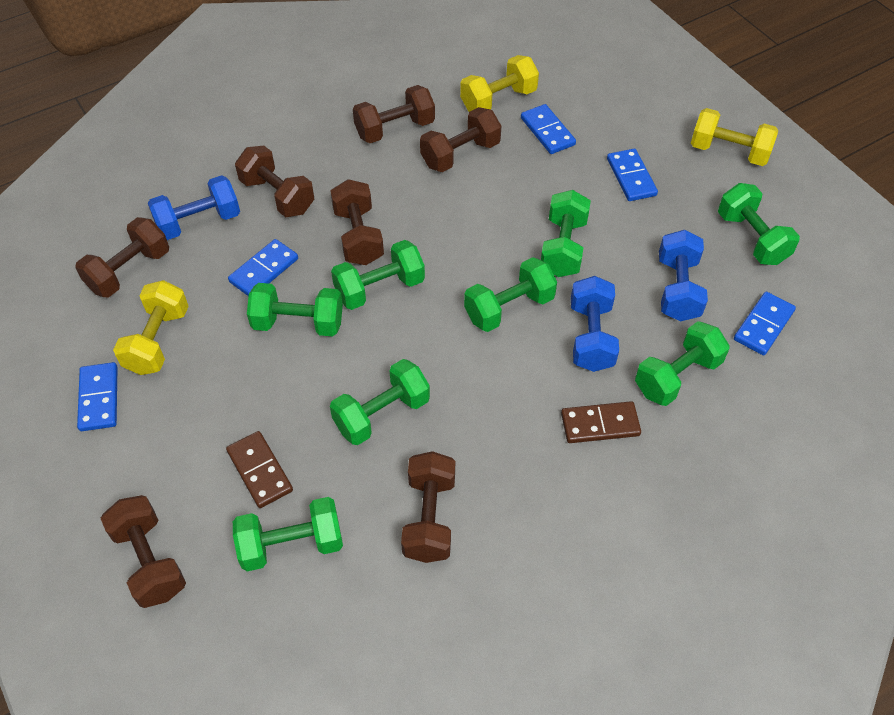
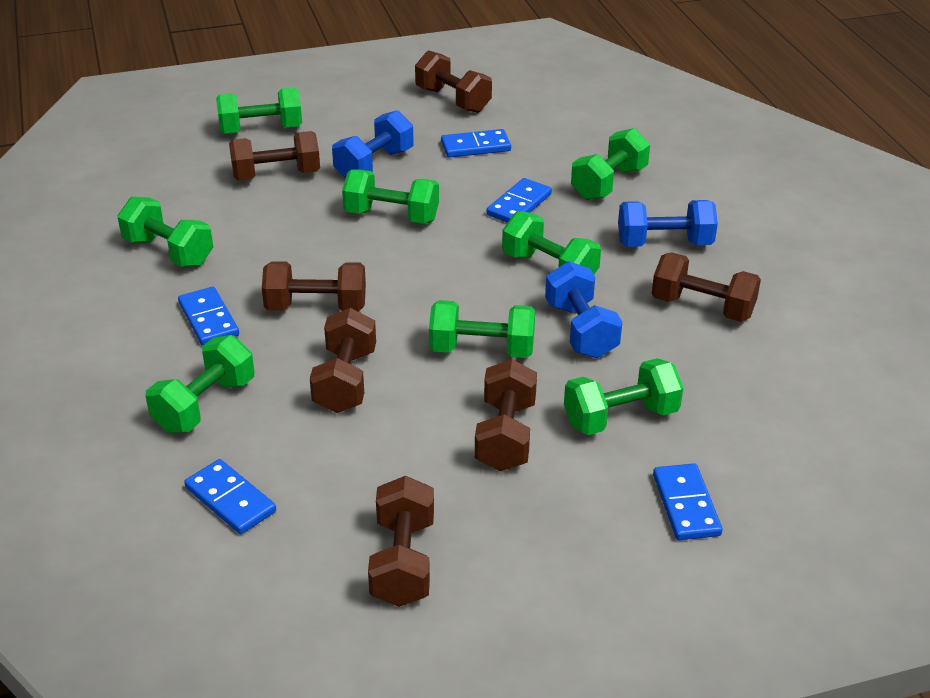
brown domino: [226,431,293,508] [561,401,641,443] = 2 -> none = 0
yellow dumbbell: [113,280,189,375] [460,55,539,112] [691,108,778,166] = 3 -> none = 0

